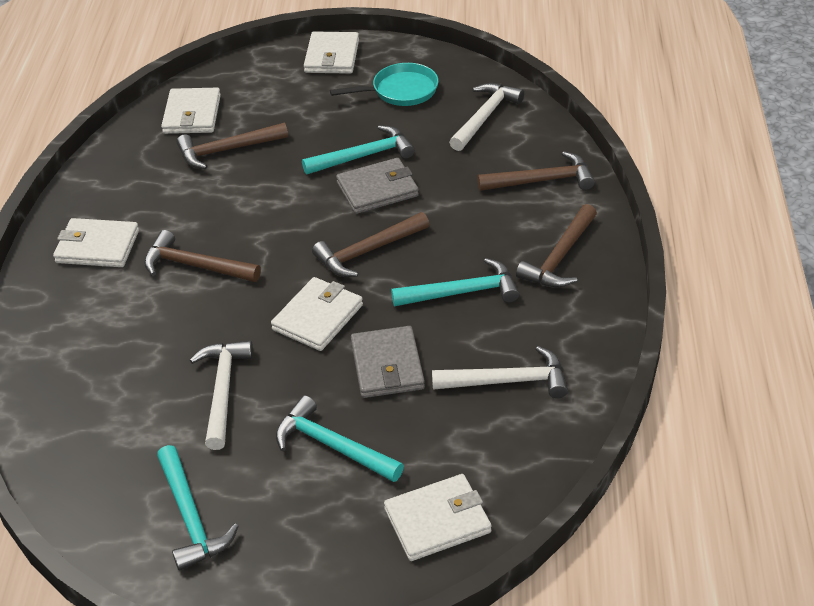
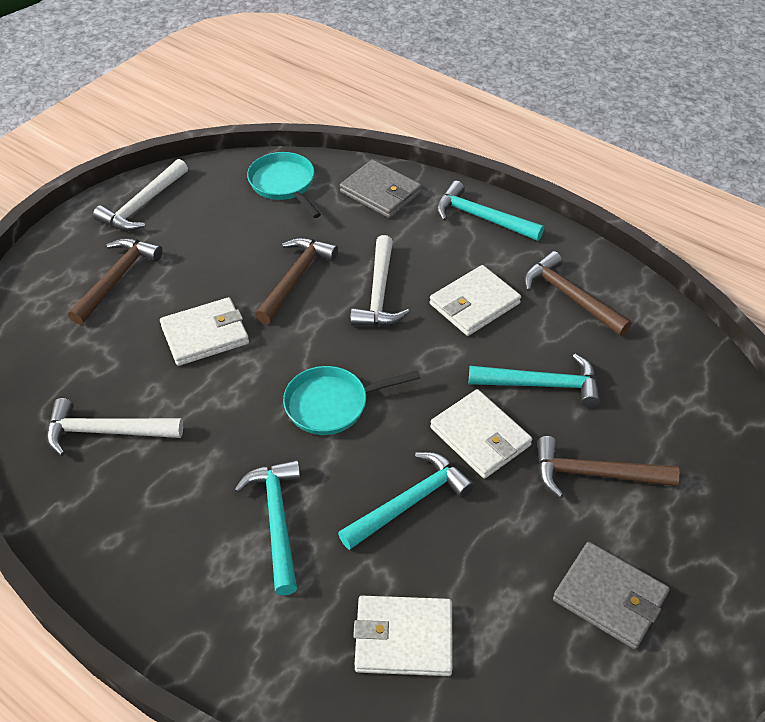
brown hammer: [144,230,261,282] [177,123,288,169] [312,212,429,277] [477,151,595,191] [516,204,597,288] = 5 -> [68,238,163,325] [255,237,338,324] [524,251,632,336] [537,436,680,498] = 4
turquoise pan: [330,63,439,106] = 1 -> [247,152,321,218] [283,366,420,435] = 2
white wallet: [53,218,139,267] [161,88,221,134] [271,277,363,351] [304,31,359,74] [384,474,492,561] = 5 -> [160,297,249,366] [353,596,453,676] [430,265,521,336] [430,389,532,479] = 4

